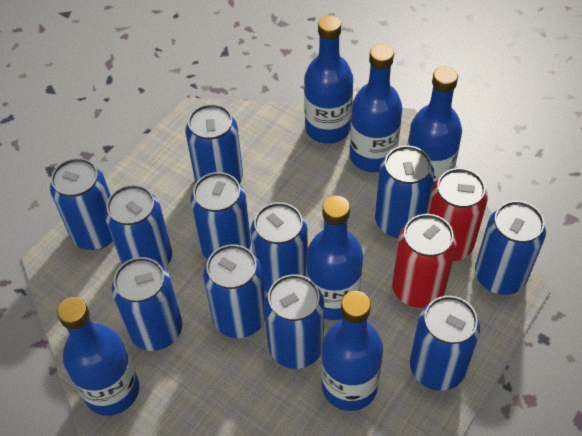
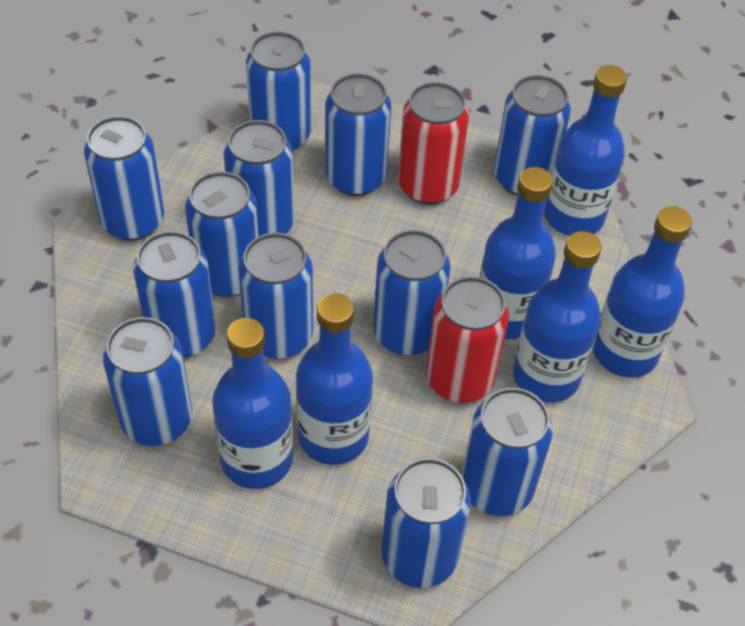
blue can: [50,158,113,250] [105,185,172,268] [112,257,182,351] [185,104,243,184] [190,172,251,259] [203,244,265,338] [250,202,308,292] [264,274,324,369] [375,146,434,238] [410,296,480,391] [475,201,546,295] = 11 -> [84,116,164,241] [103,317,192,446] [133,231,216,358] [185,171,259,297] [224,120,294,236] [238,233,313,359] [246,31,311,151] [325,73,391,196] [373,230,451,356] [381,458,471,588] [461,388,553,516] [494,75,571,196] = 12

